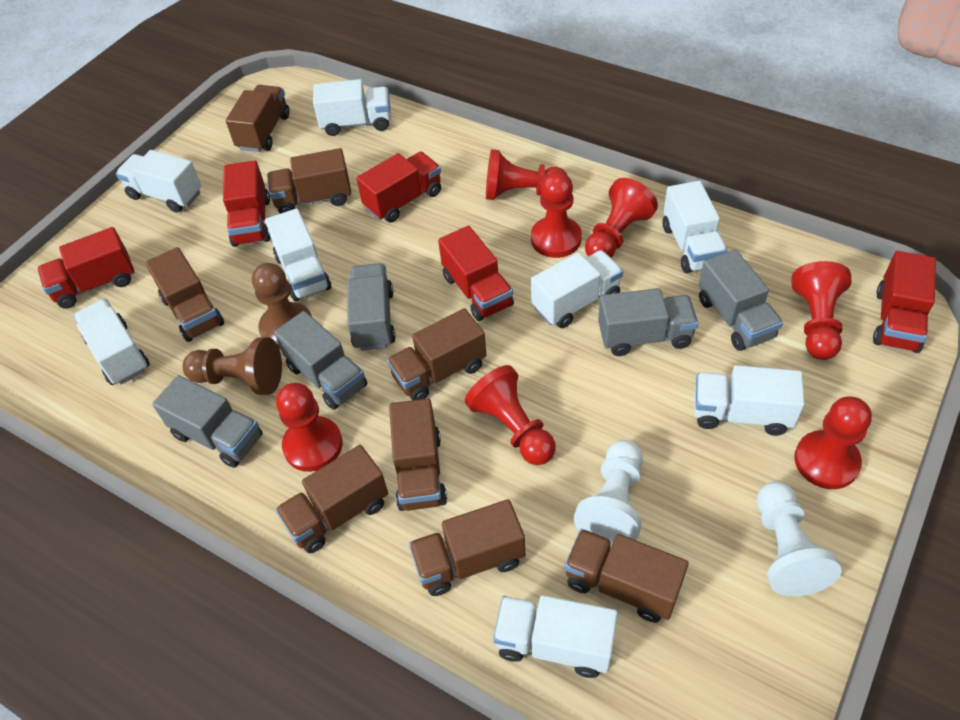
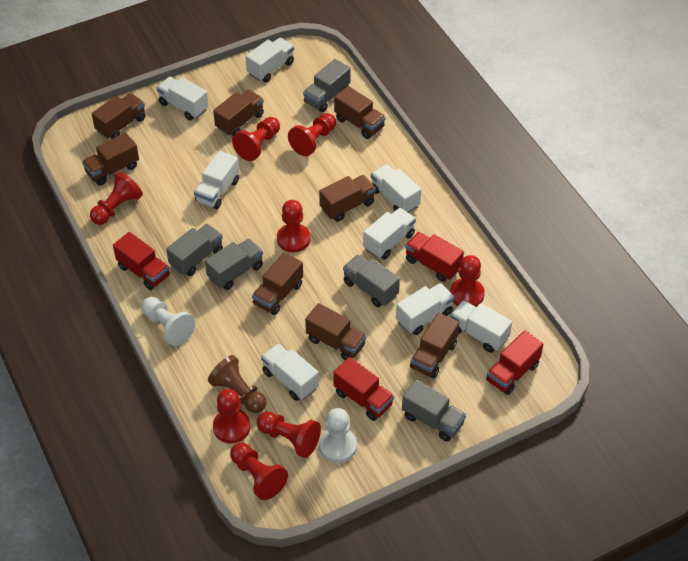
brown pawn: [183,337,282,395] [252,263,312,349] = 2 -> [208,355,267,413] = 1
red pawn: [276,383,343,472] [465,365,556,465] [486,149,568,200] [531,172,582,258] [585,178,658,258] [792,261,851,360] [794,396,872,489] = 7 -> [90,172,143,225] [213,389,250,444] [230,443,288,500] [232,117,280,161] [257,412,321,458] [277,200,311,253] [288,113,336,156] [450,255,485,307] = 8
red truck: [37,227,135,309] [223,160,270,247] [356,152,441,222] [438,226,514,321] [873,251,936,353] = 5 -> [113,232,170,290] [333,357,394,421] [405,232,464,282] [486,331,543,395] = 4

